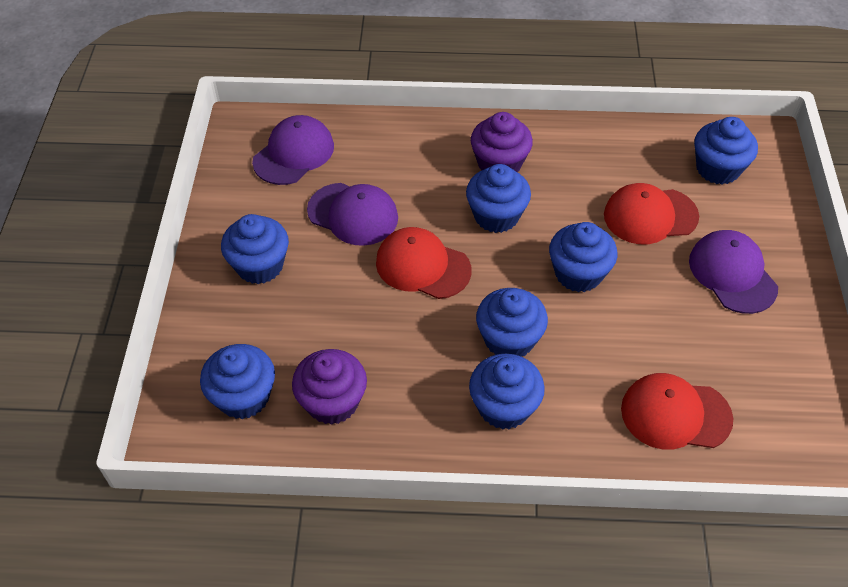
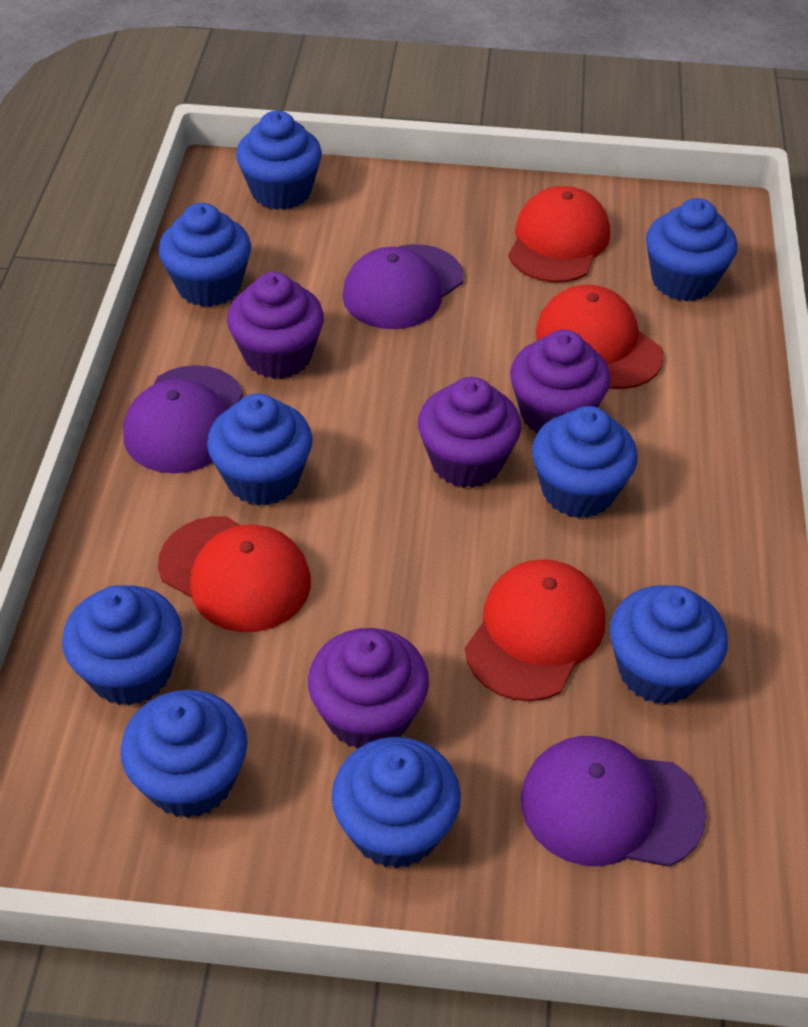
blue cupcake: [200,344,275,419] [221,214,289,284] [466,164,531,233] [469,353,545,430] [476,288,548,356] [549,222,617,292] [694,117,758,185] = 7 -> [62,585,182,706] [120,690,247,818] [159,203,251,307] [207,393,313,506] [236,111,322,210] [332,737,461,869] [532,406,638,518] [610,585,728,705] [646,198,737,301] = 9
purple cupcake: [292,349,367,425] [471,112,533,172] = 2 -> [227,272,324,379] [308,628,429,749] [418,377,521,488] [510,330,611,434] = 4
red cap: [376,227,472,299] [604,183,699,244] [621,373,733,450] = 3 -> [158,516,311,632] [465,559,605,701] [508,186,610,283] [536,285,664,389] = 4

